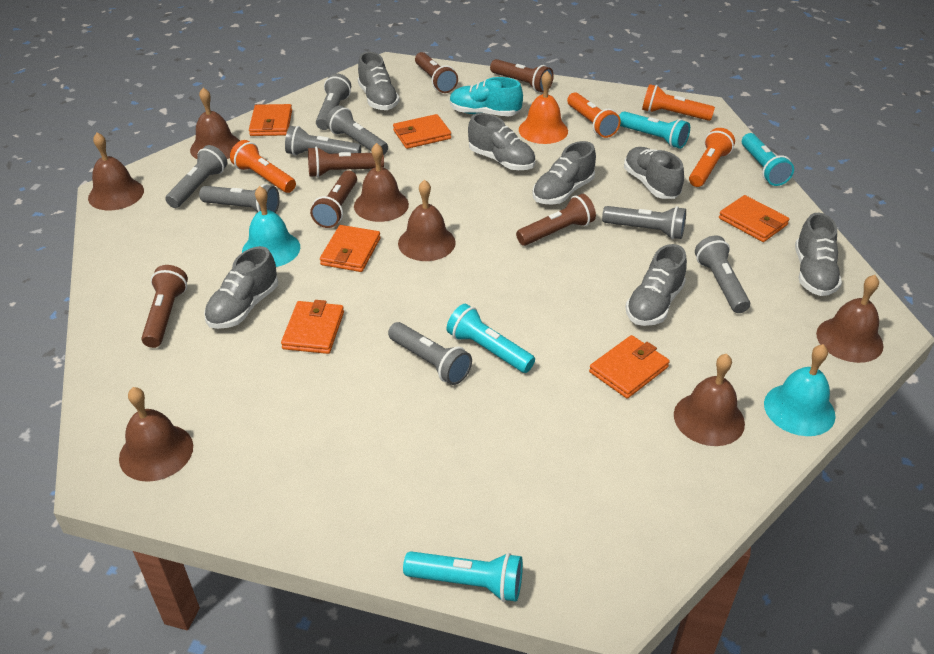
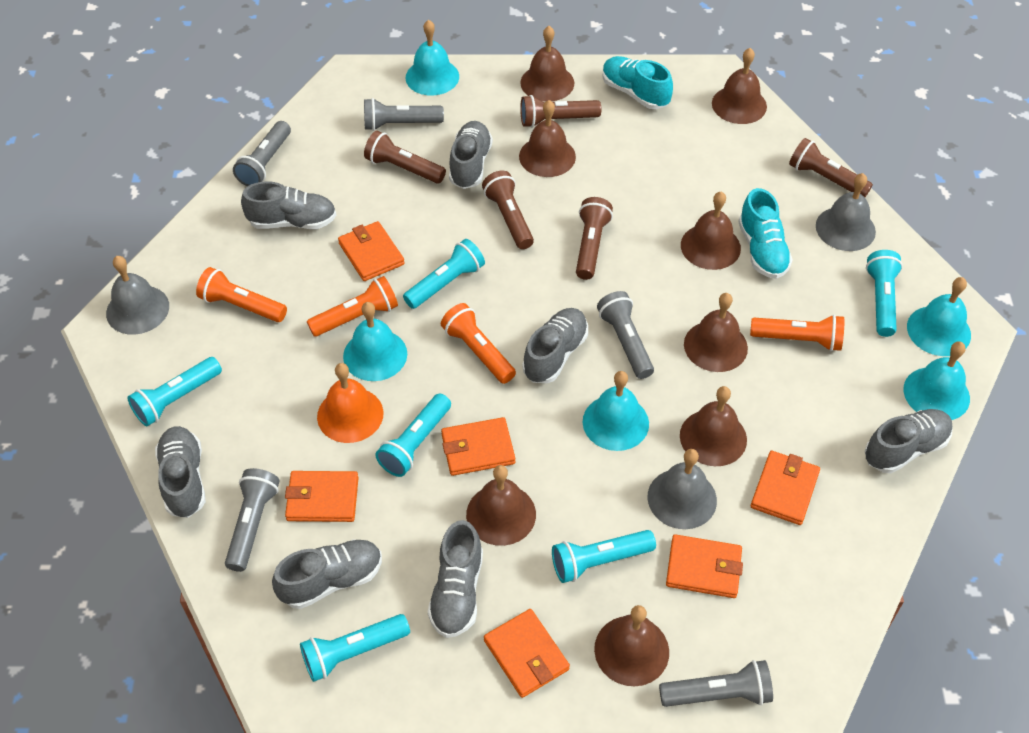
brown bell: [88,133,144,210] [119,387,193,482] [190,88,240,159] [354,143,409,222] [398,180,456,261] [674,354,745,446] [816,275,884,363] = 7 -> [466,465,536,546] [519,100,576,177] [520,26,574,101] [594,605,669,686] [680,386,747,466] [681,192,741,270] [684,293,748,372] [712,48,767,124] = 8
brown flashlight: [141,265,188,348] [308,147,384,177] [310,171,357,228] [415,52,458,93] [490,59,554,92] [516,194,596,246] = 6 -> [364,131,446,183] [482,171,534,249] [520,95,601,128] [576,197,613,280] [789,138,873,197] = 5
grey bell: none = 0 -> [106,256,169,335] [648,449,717,529] [816,173,876,251] = 3
grey flashlight: [165,145,227,208] [199,184,280,213] [285,126,361,156] [316,73,351,130] [326,105,388,155] [388,322,472,385] [602,206,686,239] [695,235,750,313] = 8 -> [225,468,280,572] [233,121,291,186] [364,98,444,131] [597,291,654,379] [659,660,773,707] = 5
turquoise bell: [242,186,300,267] [764,344,836,436] = 2 -> [343,302,407,381] [405,20,459,96] [583,371,649,451] [904,341,970,420] [907,277,971,356] = 5
turquoise flashlight: [403,551,523,602] [447,304,535,373] [619,111,690,149] [742,133,794,186] = 4 -> [128,357,222,426] [300,614,410,682] [375,394,451,477] [403,239,485,309] [552,530,656,583] [866,250,903,337] = 6
turquoise shoe: [450,77,523,116] = 1 -> [602,56,673,109] [738,188,793,279] = 2

